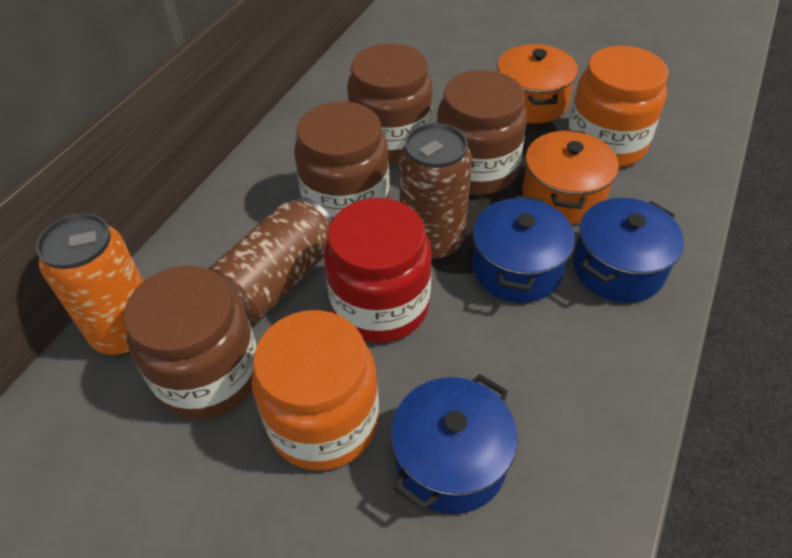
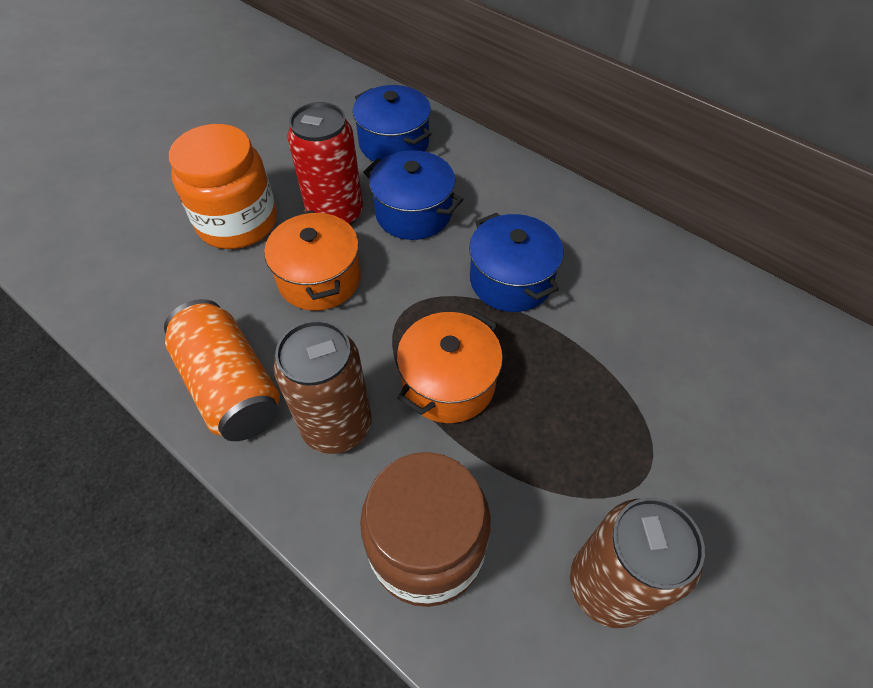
brown jar: [124,266,257,419] [294,101,390,220] [347,43,432,164] [437,70,527,195] = 4 -> [360,452,491,607] = 1
orange jar: [252,310,379,471] [567,46,668,168] = 2 -> [169,124,277,249] = 1
red can: none = 0 -> [287,102,363,225] = 1
red jar: [324,198,432,343] = 1 -> none = 0

